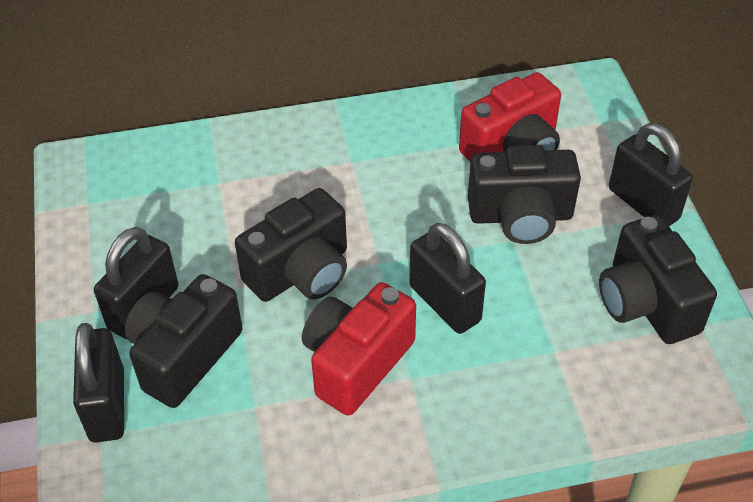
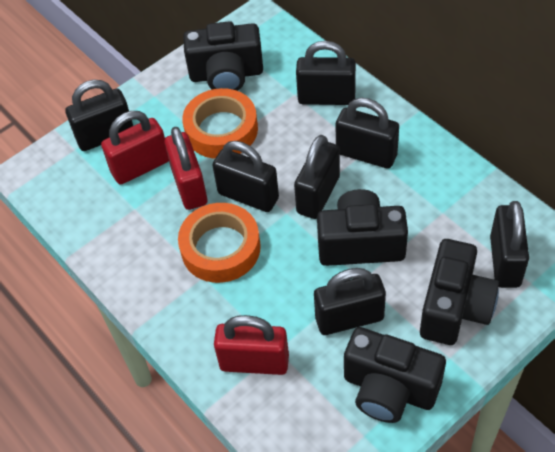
black padlock: [73,323,124,443] [94,227,179,339] [409,223,486,334] [609,123,693,226] = 4 -> [65,80,133,151] [212,141,279,212] [294,135,340,219] [296,41,356,105] [314,268,386,335] [335,98,399,169] [490,201,529,288] = 7
orange tape: none = 0 -> [178,203,261,283] [182,88,258,159] = 2
red camera: [302,282,416,416] [459,72,561,161] = 2 -> none = 0
red padlock: none = 0 -> [101,111,169,185] [164,127,207,210] [214,315,289,375] = 3

